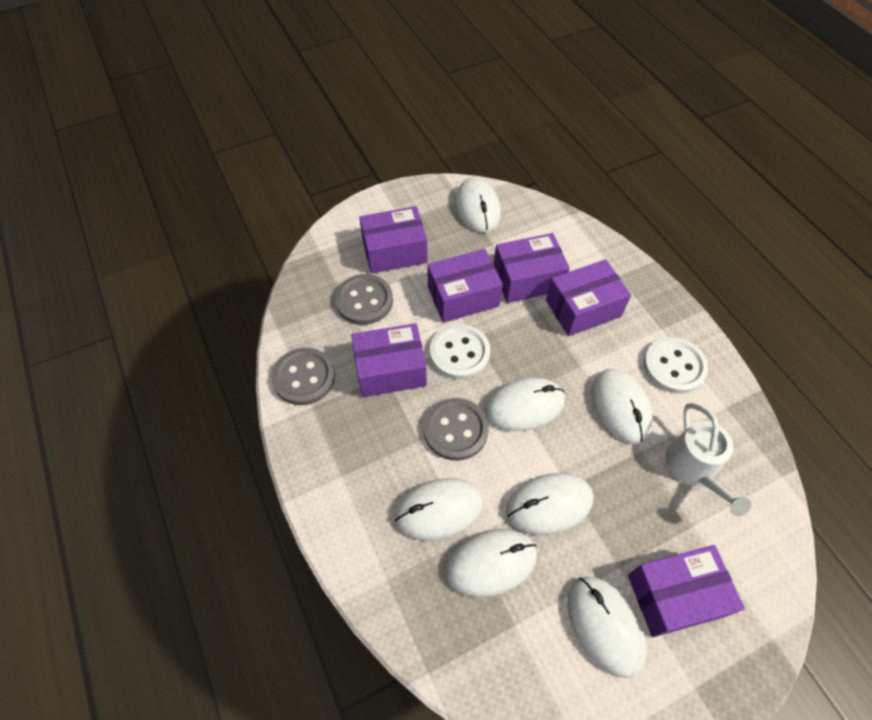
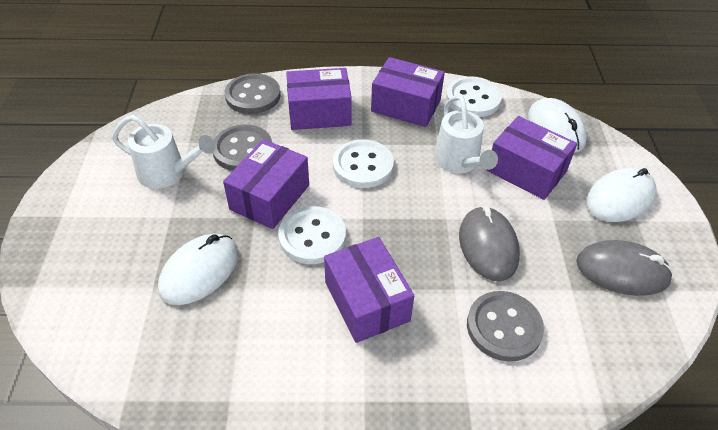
grey mouse: none = 0 -> [459,206,520,281] [576,240,673,296] = 2
purple box: [351,323,427,397] [359,206,428,274] [427,249,503,323] [494,233,570,303] [546,259,631,336] [628,545,745,637] = 6 -> [223,139,309,229] [286,68,352,130] [324,237,414,343] [371,57,445,127] [487,116,577,200] = 5
white button: [430,324,490,379] [643,337,708,394] = 2 -> [278,206,346,264] [333,139,394,188] [446,76,502,117] = 3
white mouse: [395,478,484,541] [446,529,537,598] [455,178,501,232] [485,377,565,431] [506,473,594,535] [567,577,647,678] [592,369,653,444] = 7 -> [158,234,238,305] [528,98,587,153] [586,168,657,222] = 3
white watering can: [666,403,751,517] = 1 -> [112,115,215,189] [434,95,498,174] = 2

